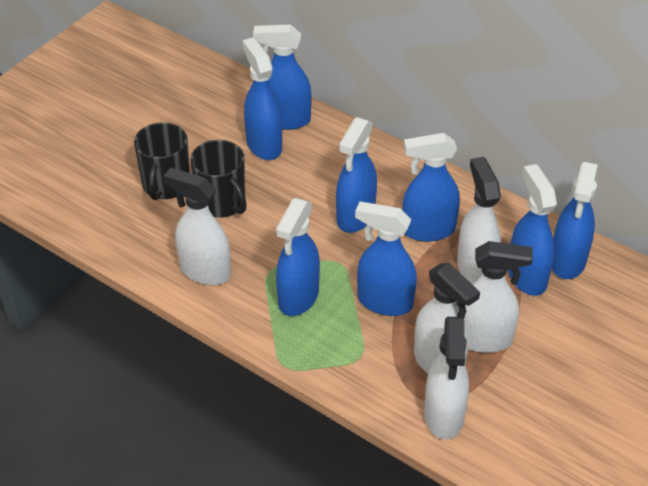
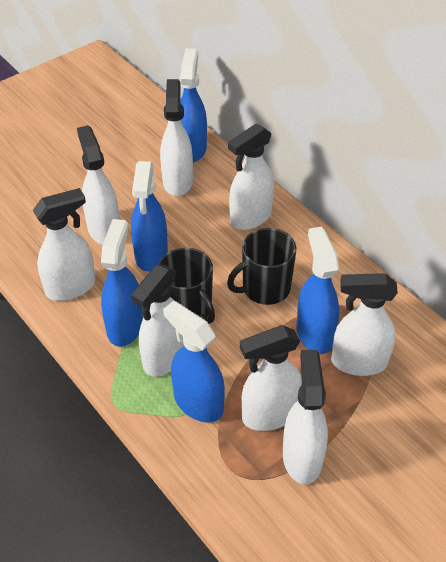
blue spray bottle: [242,37,282,160] [253,25,311,130] [276,198,320,316] [336,117,377,233] [355,202,417,316] [402,133,460,242] [508,164,557,296] [552,162,598,279] = 8 -> [101,219,143,347] [131,161,168,272] [163,301,225,423] [180,48,207,163] [296,226,339,354] = 5
white spray bottle: [163,168,231,285] [414,263,480,373] [424,317,469,440] [457,157,501,284] [457,241,533,353] = 5 -> [33,188,95,301] [77,125,120,245] [131,264,184,376] [160,79,193,196] [228,124,274,230] [240,325,302,431] [283,350,328,484] [331,273,398,376] = 8

